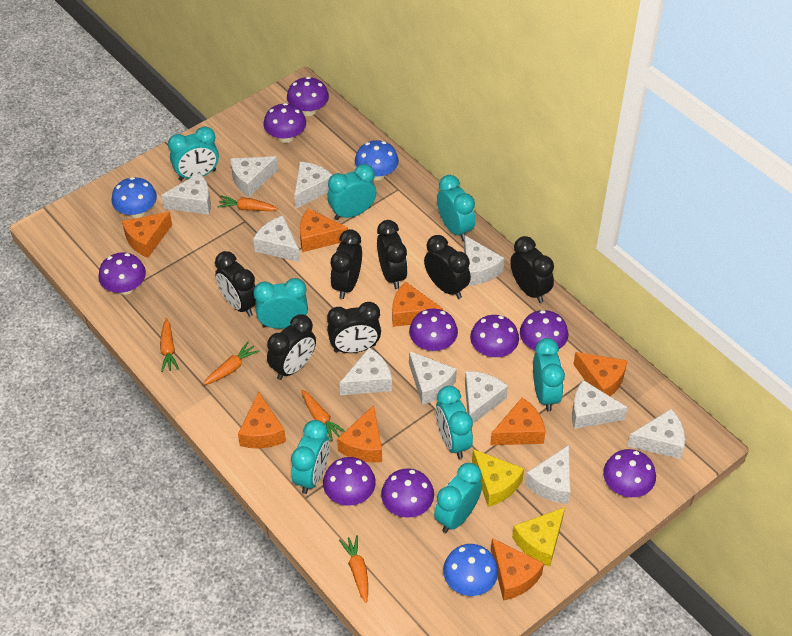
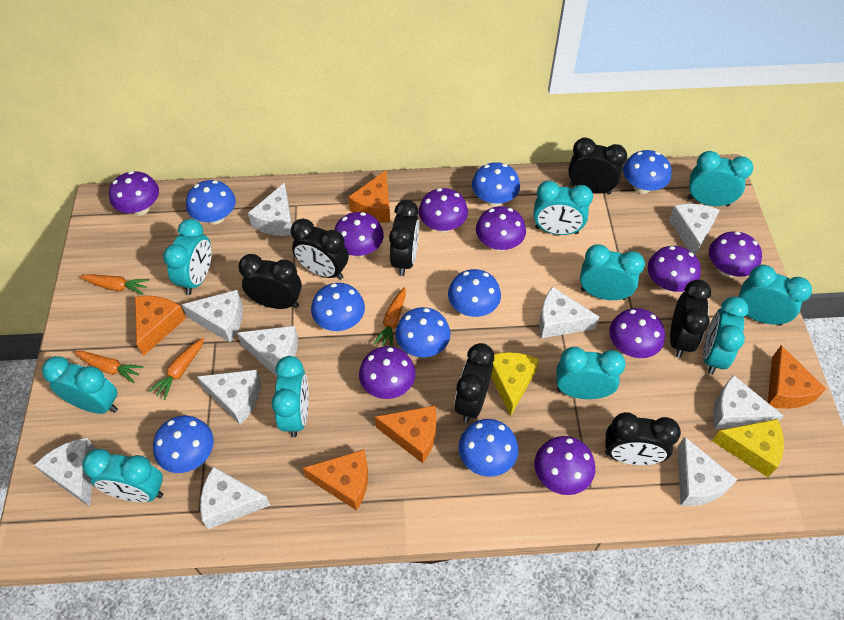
blue mushroom: [112,177,157,218] [355,140,399,181] [443,544,498,596] = 3 -> [153,416,214,473] [186,180,236,225] [311,283,365,331] [396,307,450,357] [448,269,501,317] [459,419,519,477] [472,162,520,206] [623,150,671,194] = 8
orange carrot: [160,318,179,372] [203,342,260,385] [217,196,278,211] [301,390,345,442] [339,535,368,603] = 5 -> [74,351,144,383] [80,274,149,295] [149,338,204,400] [374,287,406,347] = 4
orange cheese: [122,212,172,258] [238,392,286,449] [300,208,348,252] [337,405,382,463] [392,282,443,327] [490,398,546,445] [491,538,544,601] [573,352,628,396] = 8 -> [135,296,186,356] [303,449,368,511] [348,170,390,223] [375,405,437,463] [768,345,826,409] = 5
turquoise clock: [168,126,219,181] [253,278,308,329] [291,420,330,494] [327,164,376,220] [434,463,482,533] [435,386,473,459] [437,175,475,241] [533,338,565,412] = 8 -> [42,356,118,414] [82,449,163,502] [163,219,212,295] [271,356,309,437] [533,181,593,235] [556,347,626,399] [580,244,645,300] [687,151,753,207] [703,296,749,375] [739,265,812,326] = 10
white cheese: [161,173,211,214] [230,156,278,197] [253,216,300,262] [294,162,332,209] [339,348,392,395] [409,351,457,405] [464,236,504,286] [465,371,508,424] [525,445,570,504] [572,380,628,429] [627,408,685,459] = 11 -> [35,438,96,507] [181,290,243,342] [197,370,261,424] [200,467,271,529] [237,326,298,377] [248,182,292,236] [539,287,599,338] [669,204,720,256] [678,436,738,506] [713,375,783,429] = 10

